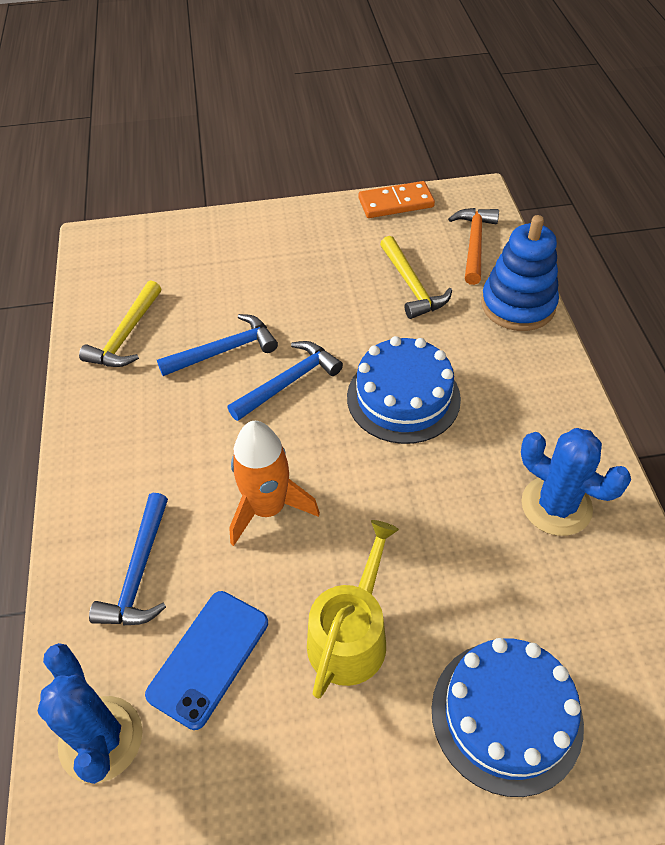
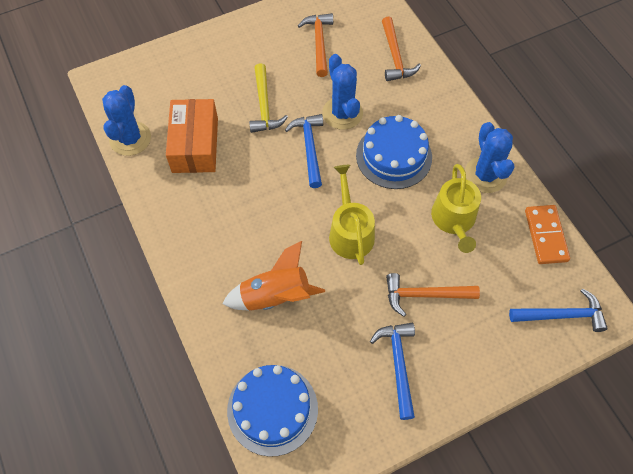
blue cactus: [38,643,143,784] [521,428,631,536] = 2 -> [102,85,151,156] [322,54,363,130] [465,122,514,193] = 3
blue phone: [145,591,268,730] = 1 -> none = 0
blue stacking toy: [481,215,559,331] = 1 -> none = 0
orange box: none = 0 -> [166,99,218,173] = 1
orange hammer: [448,208,499,285] = 1 -> [298,13,333,77] [382,17,421,81] [386,273,480,317] = 3
yellow hammer: [79,280,161,367] [380,236,452,319] = 2 -> [249,63,288,133] = 1
yellow watering can: [307,520,399,699] = 1 -> [329,165,375,265] [431,164,481,253] = 2

